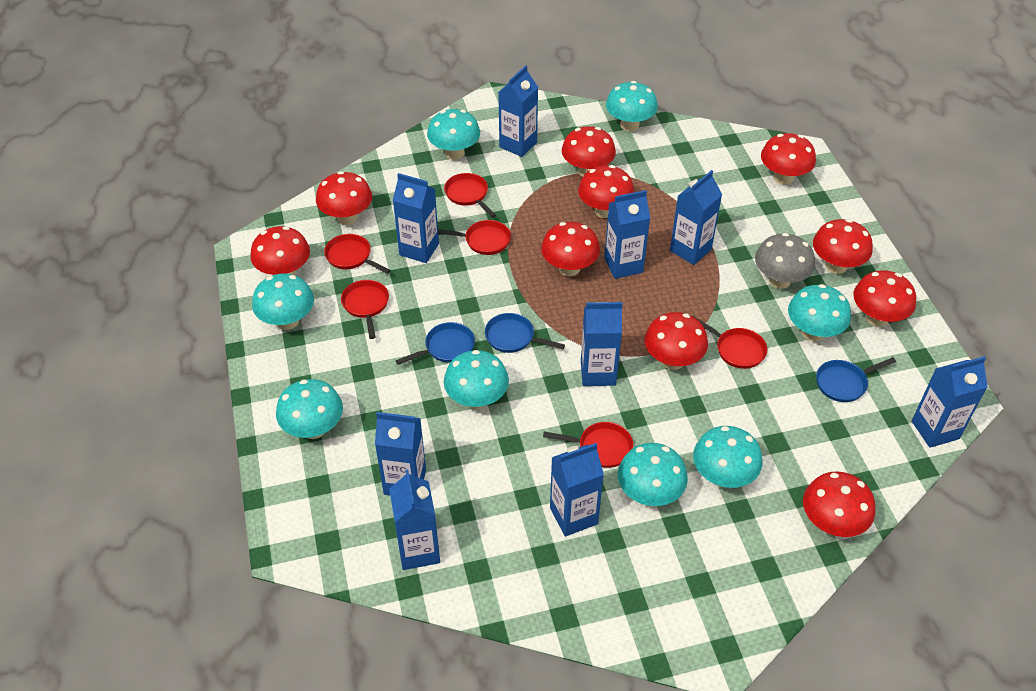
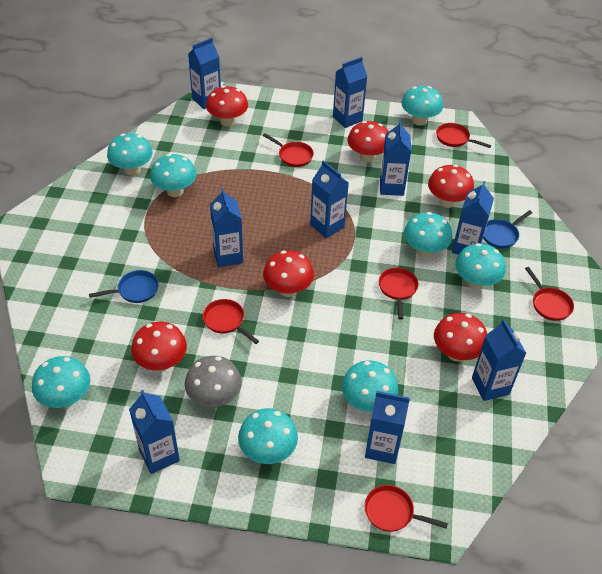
blue pan: [396,322,475,365] [485,313,565,353] [816,357,896,402] = 3 -> [89,270,159,303] [483,210,532,248] = 2
red mushroom: [250,226,310,275] [316,171,372,225] [541,222,600,276] [562,126,616,177] [578,165,634,218] [645,312,708,370] [761,133,816,185] [803,472,875,537] [813,219,873,274] [853,270,916,327] = 10 -> [131,322,187,371] [206,86,248,127] [263,250,314,297] [347,121,389,163] [428,165,474,208] [434,313,487,362] = 6

